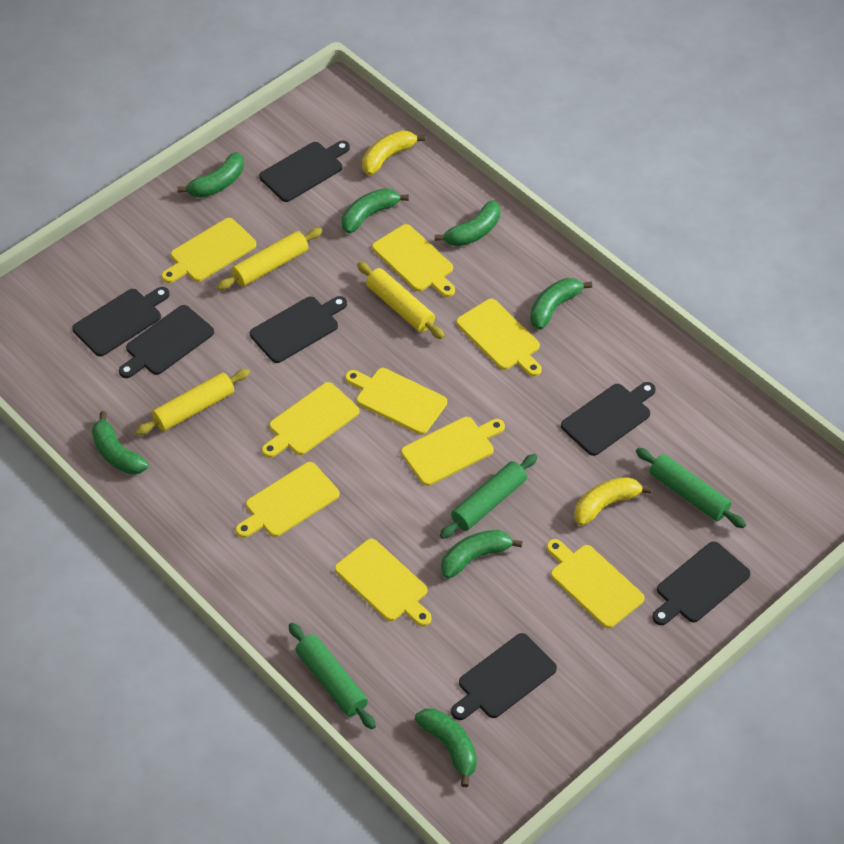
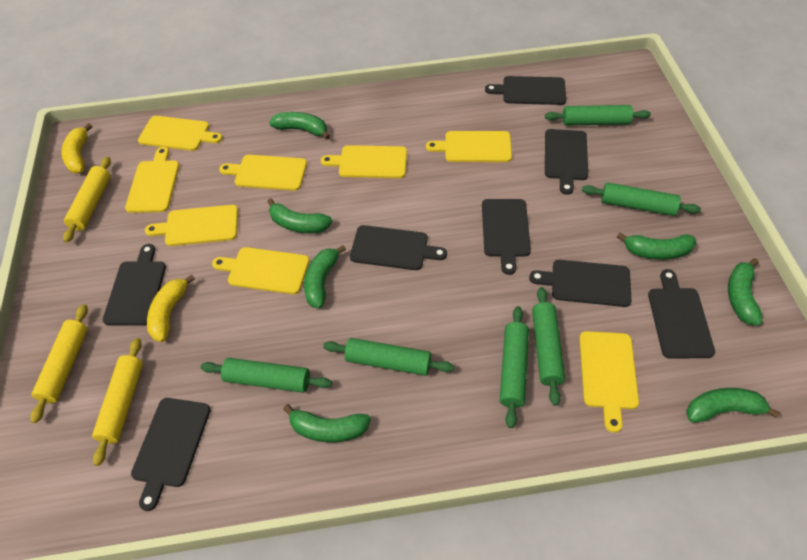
black cutting board: [72,287,170,356] [119,305,214,378] [250,296,347,363] [259,141,350,202] [451,633,557,720] [561,382,656,456] [652,541,750,625] = 7 -> [103,244,166,326] [131,398,211,511] [350,225,447,270] [482,199,531,275] [485,76,566,105] [529,260,632,307] [545,129,588,195] [648,269,715,359] = 8
green rolling pin: [288,623,376,729] [440,454,538,539] [636,448,746,528] = 3 -> [201,358,332,393] [323,338,454,376] [500,306,529,428] [532,287,565,406] [545,105,651,126] [582,182,701,216] = 6
yellow cutting board: [161,218,256,283] [236,462,340,538] [262,382,359,458] [335,539,432,626] [345,368,447,435] [372,224,455,297] [401,417,505,486] [456,299,542,376] [547,539,644,628] = 9 -> [125,147,179,213] [138,116,222,151] [145,205,238,246] [212,247,310,294] [219,155,307,191] [321,145,407,178] [426,131,512,162] [579,331,639,433] = 8

